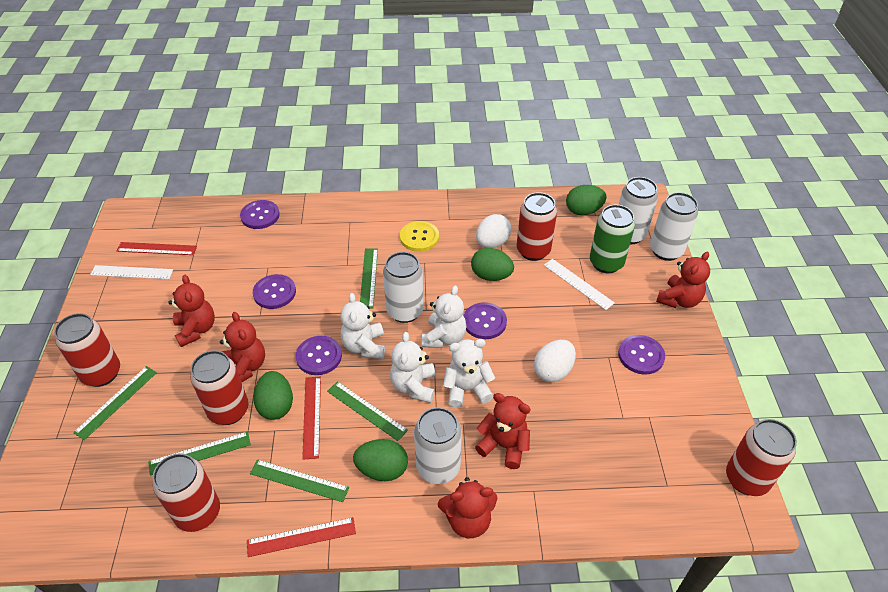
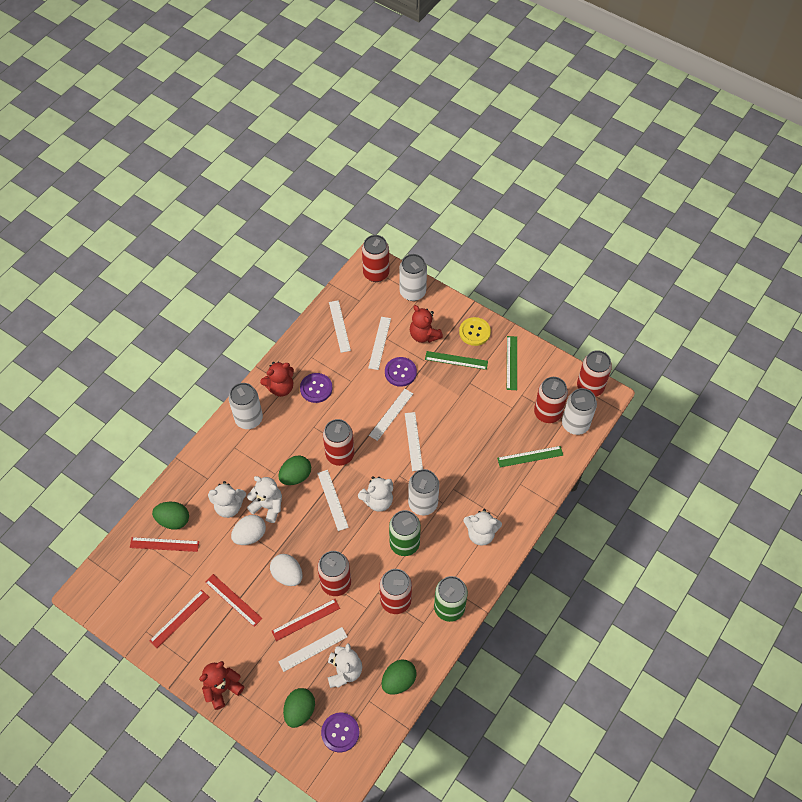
green can: [590,204,635,273] = 1 -> [389,510,421,556] [434,576,468,622] = 2
green ruler: [73,366,157,440] [148,431,251,476] [250,459,349,502] [327,381,408,441] [360,248,378,308] = 5 -> [425,351,488,370] [497,446,563,467] [507,336,517,390] = 3
purple button: [240,200,280,229] [253,274,296,309] [296,336,342,375] [464,302,507,339] [618,335,665,375] = 5 -> [300,373,333,403] [321,713,359,752] [385,357,417,387] = 3
red can: [54,313,120,387] [153,453,220,532] [190,350,248,425] [517,192,557,261] [726,419,797,496] = 5 -> [317,551,351,596] [323,419,354,466] [362,235,389,282] [380,569,412,614] [534,377,568,423] [577,350,612,397] = 6
red ruler: [117,242,197,255] [247,517,356,557] [302,377,321,460] = 3 -> [130,537,199,552] [149,590,209,648] [205,574,263,627] [272,599,340,641] = 4
red teddy bear: [169,275,215,347] [220,312,265,382] [438,477,497,538] [475,393,531,469] [656,252,710,308] = 5 -> [199,661,244,710] [260,362,294,397] [410,305,443,343] = 3
white ruler: [90,265,173,279] [544,259,615,310] = 2 -> [278,627,348,672] [317,470,349,531] [329,300,351,353] [368,317,391,370] [369,389,413,441] [405,412,423,471] = 6
white teddy bear: [340,293,385,359] [390,332,435,403] [422,286,467,348] [443,339,495,408] = 4 -> [208,481,246,518] [247,476,282,523] [328,643,362,688] [358,476,393,512] [463,509,502,545] = 5

